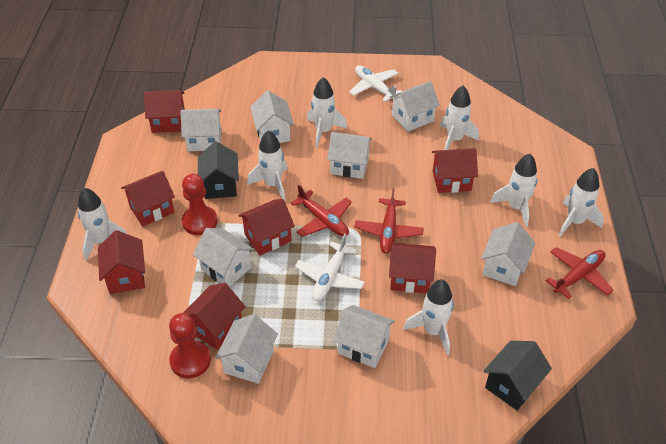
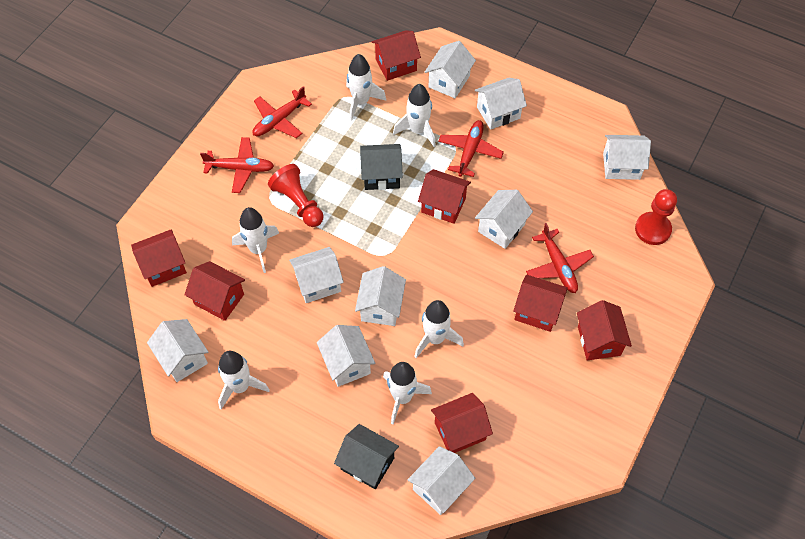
red plane: [291,185,352,237] [354,188,424,254] [545,247,614,299] = 3 -> [200,137,274,193] [253,86,312,138] [438,120,504,177] [526,223,594,293] = 4
white house: [180,109,221,151] [193,228,254,287] [215,314,278,384] [250,90,294,143] [327,132,372,179] [333,305,395,368] [390,81,440,132] [481,222,535,286] = 8 -> [147,319,208,382] [289,247,344,303] [317,325,375,387] [355,266,406,326] [408,446,475,515] [425,41,476,98] [475,78,527,130] [475,190,533,249] [603,135,651,180] = 9
white plane: [295,234,365,301] [349,65,402,102] = 2 -> none = 0
white rocket: [78,188,127,261] [247,130,288,201] [307,77,347,148] [404,279,454,355] [440,86,479,150] [490,154,537,227] [558,168,604,237] = 7 -> [218,351,270,409] [232,207,279,273] [346,54,386,121] [383,362,432,425] [393,84,436,147] [414,300,464,358] = 6

